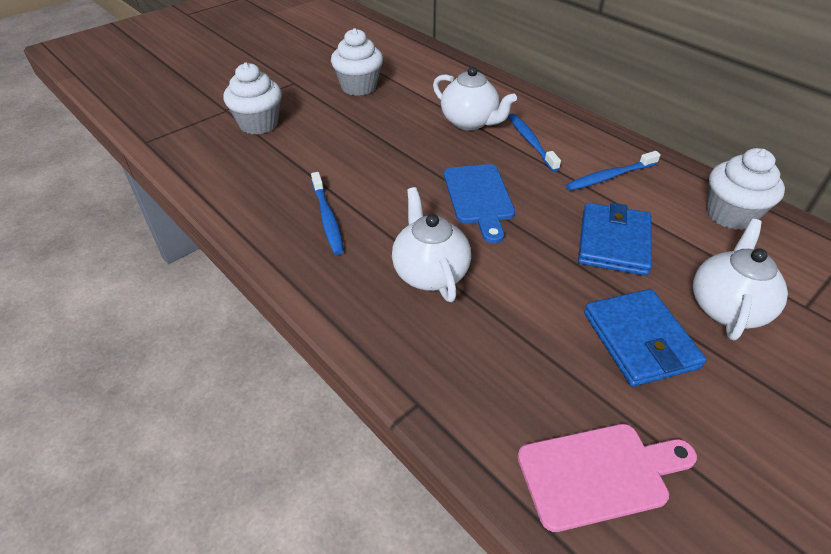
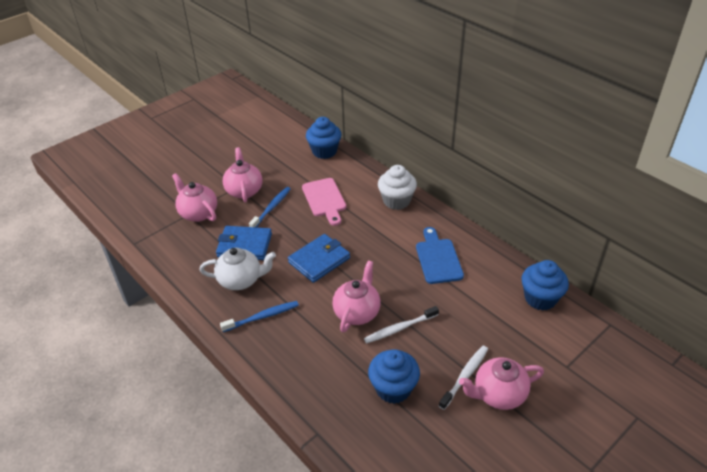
blue cupcake: none = 0 -> [306,117,341,159] [368,349,420,404] [522,260,569,311] = 3
blue toothbrush: [311,172,344,255] [508,113,561,172] [566,151,661,191] = 3 -> [220,301,299,332] [249,187,291,227] = 2
pink teapot: none = 0 -> [172,173,217,222] [223,147,262,203] [332,261,381,332] [459,357,544,410] = 4
white cupcake: [223,62,282,135] [331,28,383,96] [707,148,785,230] = 3 -> [378,165,417,210] = 1
white teapot: [392,187,471,302] [433,67,517,130] [693,219,788,340] = 3 -> [199,248,276,290] = 1
white toothbrush: none = 0 -> [364,306,439,344] [439,346,488,410] = 2

